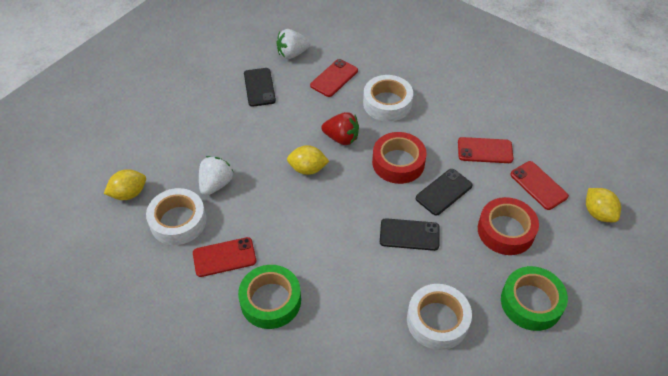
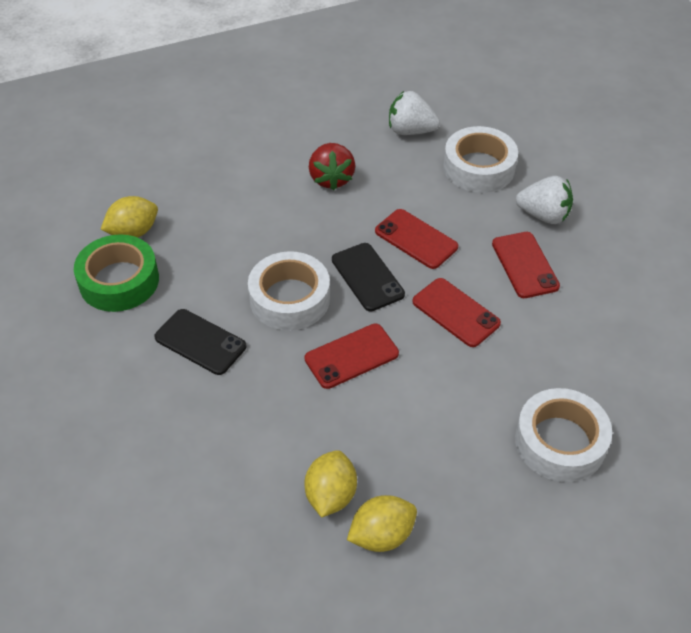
black phone: [244,68,276,107] [380,218,440,251] [416,169,473,216] = 3 -> [154,309,246,375] [332,243,405,311] = 2
green tape: [238,265,301,329] [501,266,568,331] = 2 -> [74,234,159,312] = 1
red tape: [372,132,427,184] [478,197,539,255] = 2 -> none = 0

